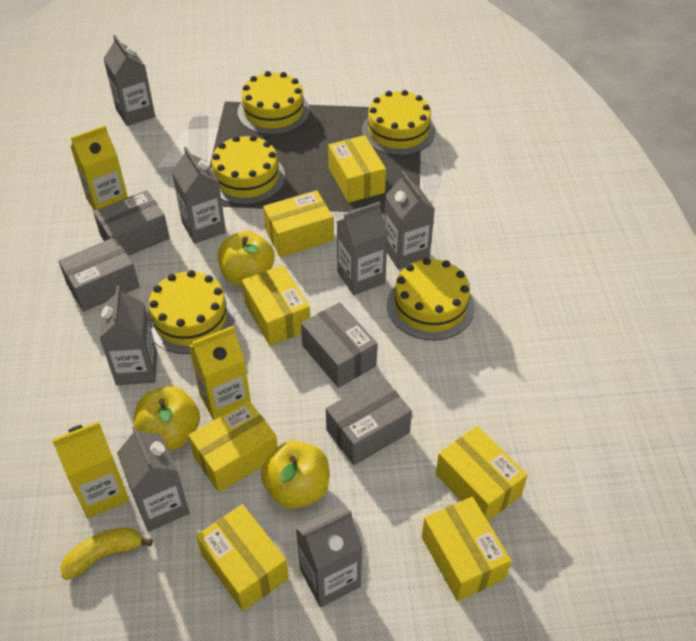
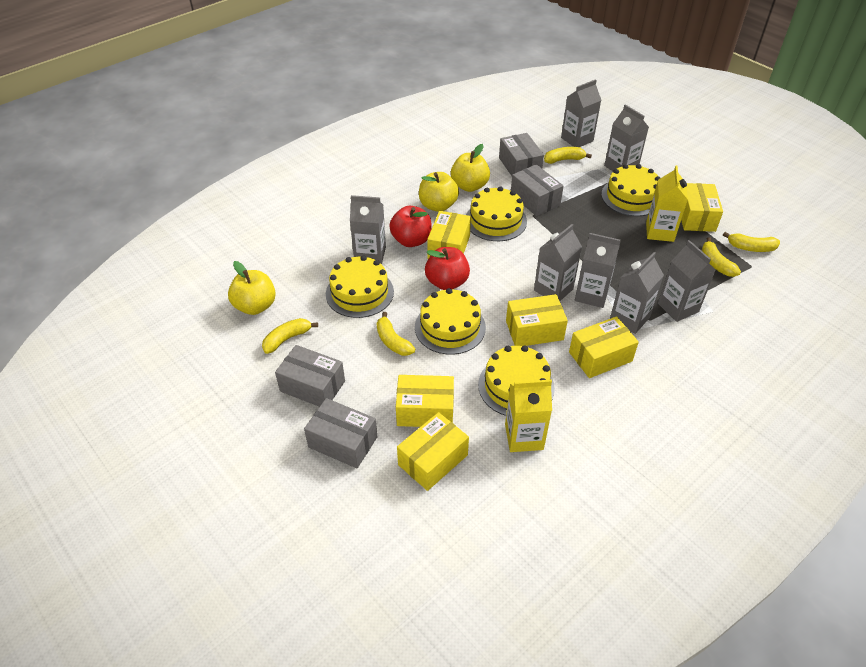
red apple: none = 0 -> [389,206,432,247] [425,247,470,290] = 2
yellow banana: [60,527,153,580] = 1 -> [262,318,318,354] [376,312,415,356] [544,147,592,164] [702,237,741,277] [723,232,780,252] = 5
yellow box: [188,401,278,493] [196,504,289,611] [242,265,310,346] [263,190,334,257] [328,135,386,203] [422,497,511,601] [436,426,528,521] = 7 -> [396,375,454,427] [397,412,469,491] [427,211,471,259] [506,294,568,346] [569,316,639,378] [681,183,723,232] = 6
yellow carton: [52,421,129,518] [71,125,128,211] [189,326,251,420] = 3 -> [505,380,552,452] [646,166,688,242] = 2

